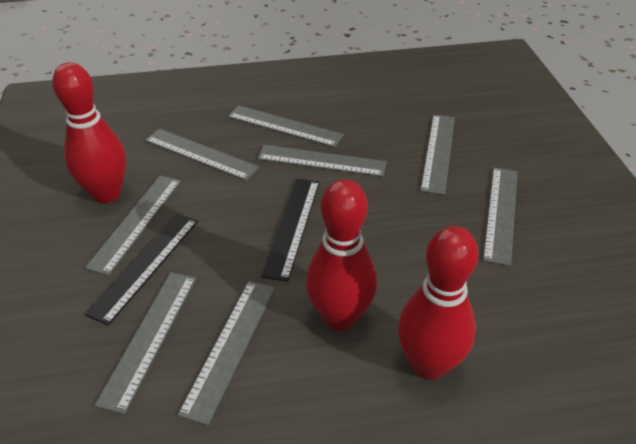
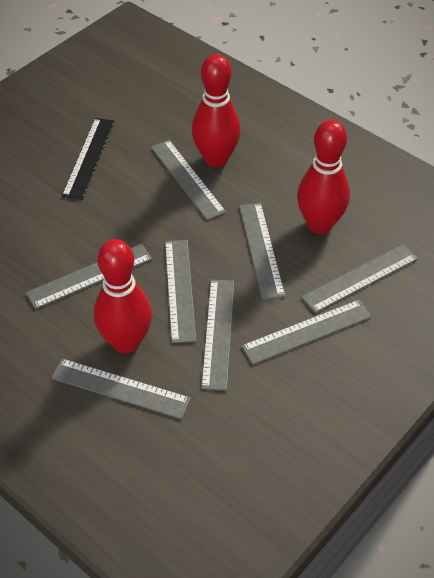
black ruler: [85,213,198,325] [261,178,320,281] = 2 -> [62,118,115,200] = 1

